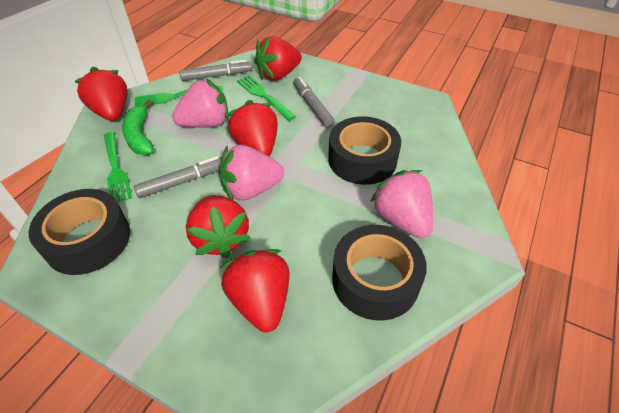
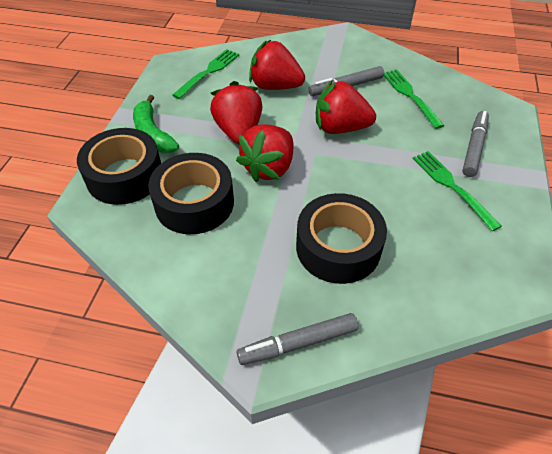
pink strawberry: [172,79,228,128] [219,145,284,201] [370,170,433,238] = 3 -> none = 0
red strawberry: [74,67,128,121] [186,195,251,258] [220,249,290,332] [227,100,278,156] [254,36,302,81] = 5 -> [210,81,263,144] [236,124,293,182] [249,40,305,90] [316,80,376,134] = 4

